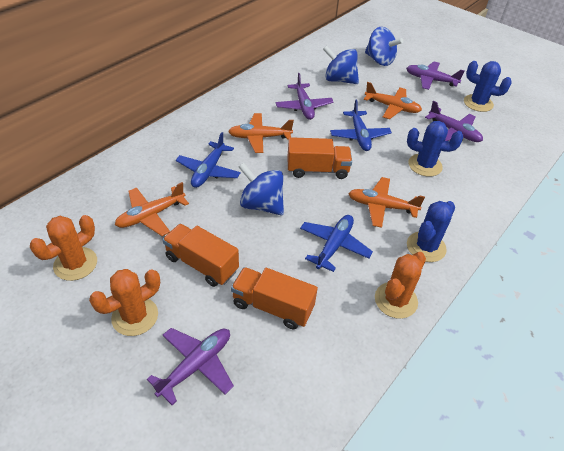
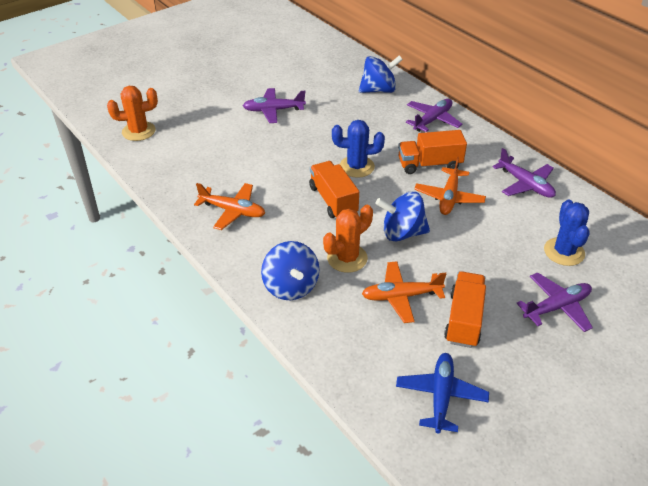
blue cactus: [407,121,463,177] [407,201,455,262] [464,61,512,112] = 3 -> [332,120,385,178] [544,200,590,266] = 2
blue plane: [176,132,241,188] [300,215,373,272] [330,100,392,151] = 3 -> [396,353,489,434] = 1
orange cactus: [30,215,97,281] [89,269,160,336] [375,252,426,319] = 3 -> [107,86,158,141] [323,205,373,273] = 2
orange plane: [115,182,189,236] [228,113,294,153] [348,177,425,228] [364,82,422,119] = 4 -> [194,183,265,230] [362,261,446,323] [414,156,486,215] = 3

